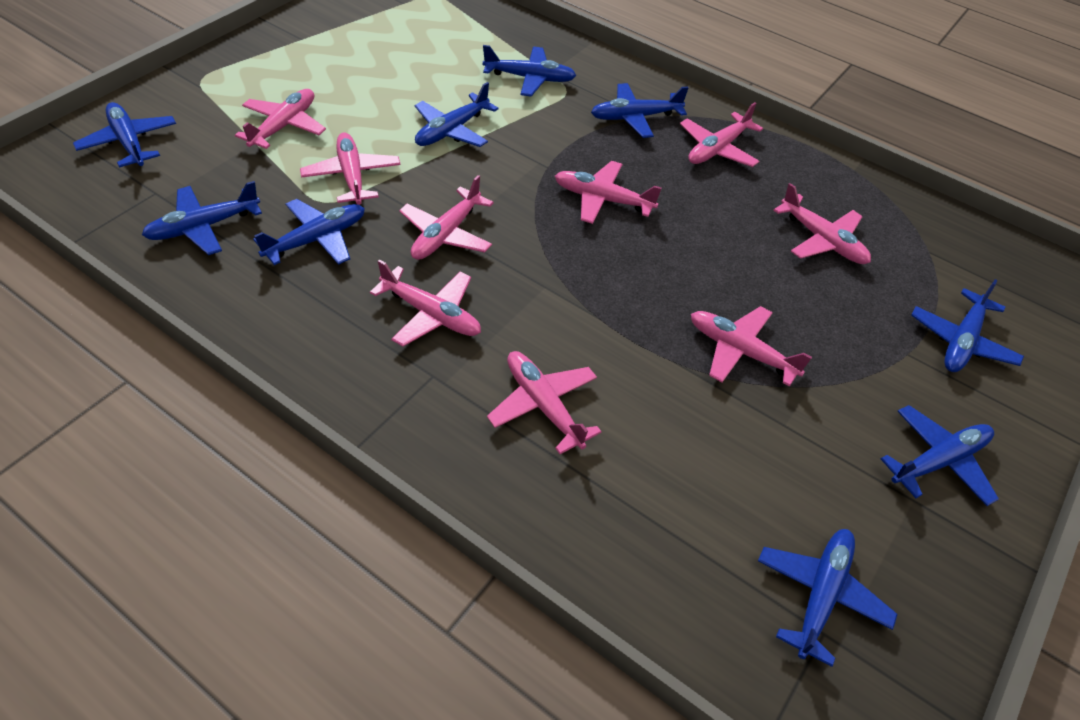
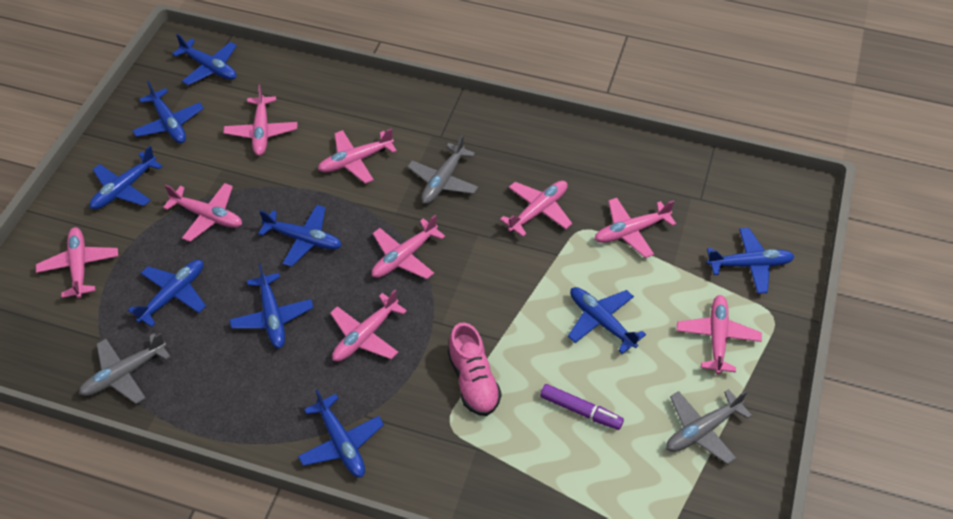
grey plane: none = 0 -> [79,333,170,404] [407,135,478,204] [666,389,752,464] = 3
pink shoe: none = 0 -> [448,323,502,416] = 1
purple marker: none = 0 -> [540,384,624,430] = 1

